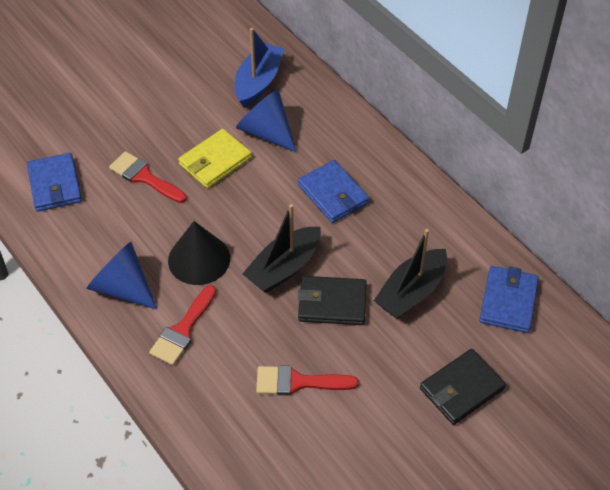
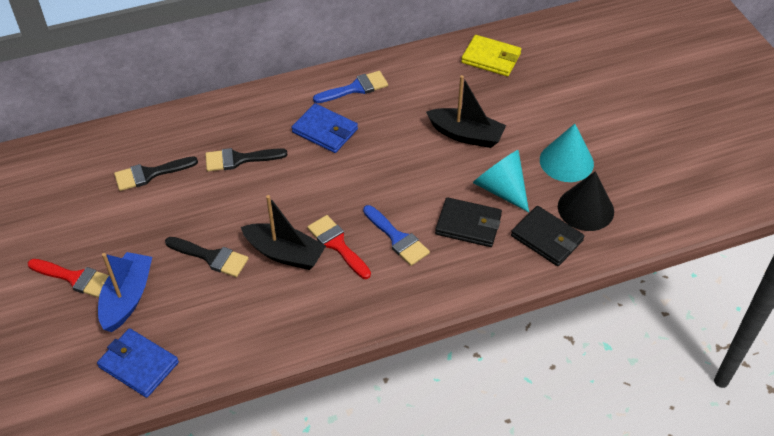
black brush: none = 0 -> [114,156,198,191] [165,237,249,277] [205,148,288,171] = 3
blue brush: none = 0 -> [313,71,388,103] [363,205,430,266] = 2
blue cone: [86,242,157,310] [236,89,296,152] = 2 -> none = 0
blue wallet: [27,153,82,212] [298,160,369,223] [479,266,539,333] = 3 -> [97,328,179,398] [292,103,358,153] = 2
red brush: [109,151,187,203] [149,285,216,365] [256,365,359,395] = 3 -> [28,259,109,298] [307,215,371,279] = 2
turquoise cone: none = 0 -> [473,150,529,212] [540,124,594,182] = 2

